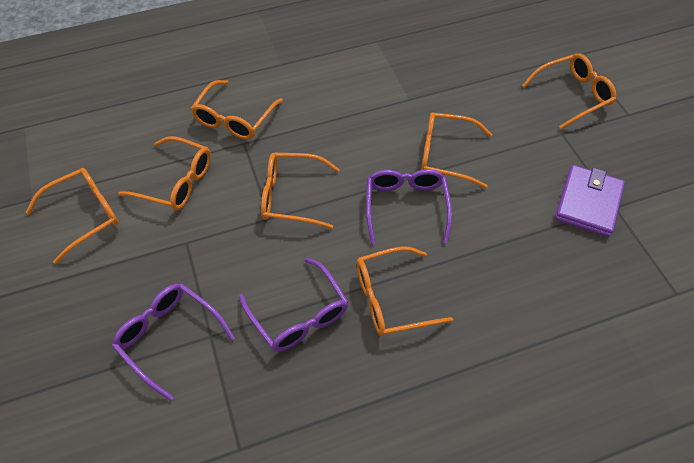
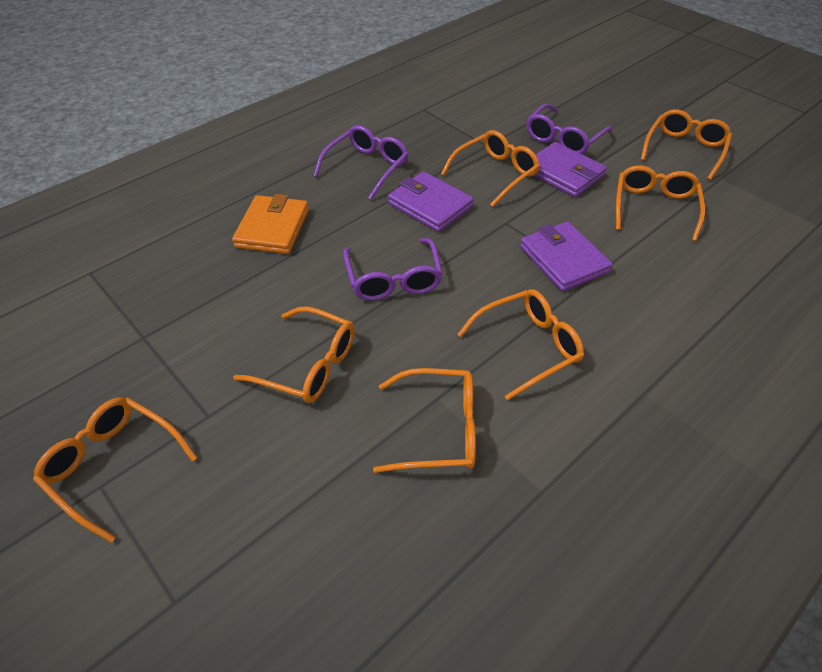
orange wallet: none = 0 -> [232,194,309,254] = 1
purple wallet: [555,165,625,237] = 1 -> [388,171,474,232] [520,221,613,291] [534,142,607,197] = 3

